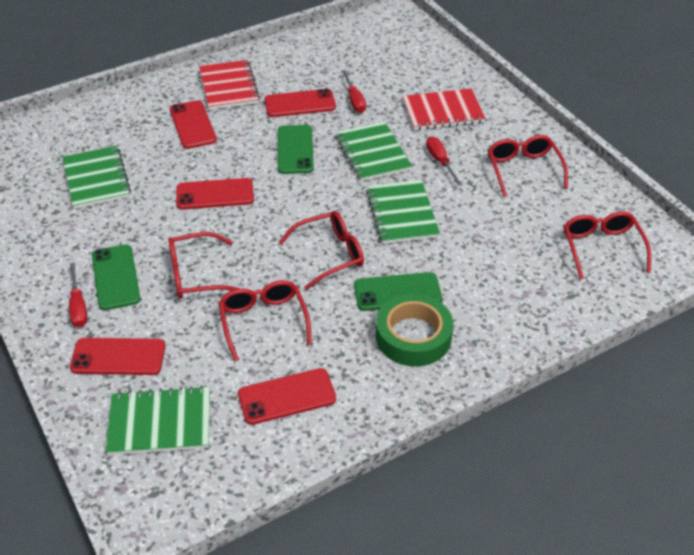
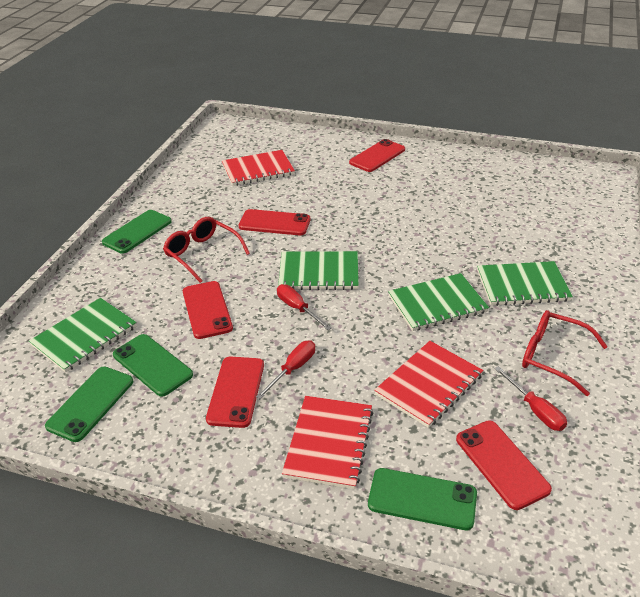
green phone: [92,244,141,310] [278,125,314,174] [354,272,442,311] = 3 -> [45,367,133,442] [102,210,172,254] [113,334,193,396] [368,468,477,530] = 4
green tape: [376,294,453,366] = 1 -> none = 0
red glasses: [169,232,240,299] [219,280,312,361] [278,211,364,290] [488,135,568,197] [564,211,651,280] = 5 -> [163,217,250,283] [522,310,608,396] = 2
red notebook: [199,60,260,110] [403,88,485,130] = 2 -> [222,150,295,186] [282,396,373,489] [374,341,483,428] = 3

